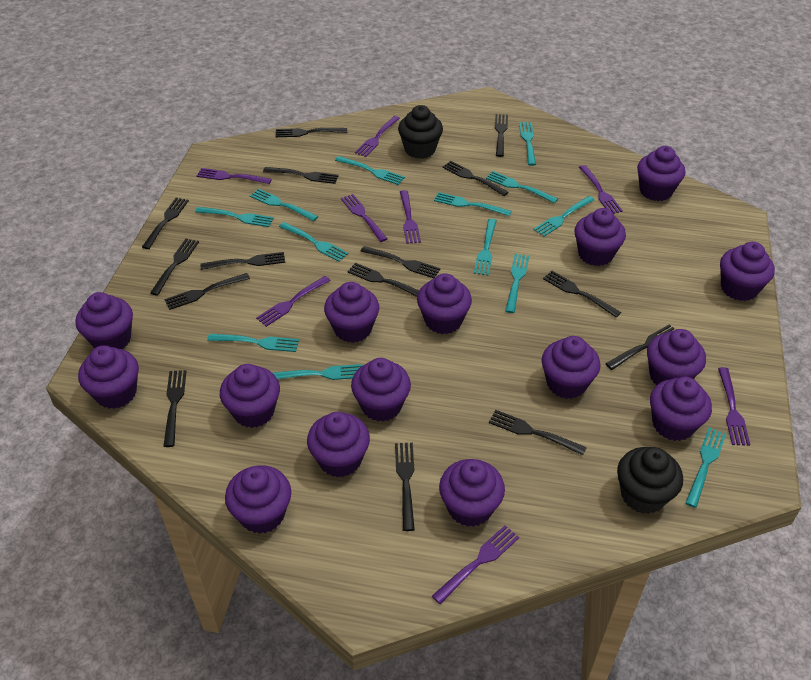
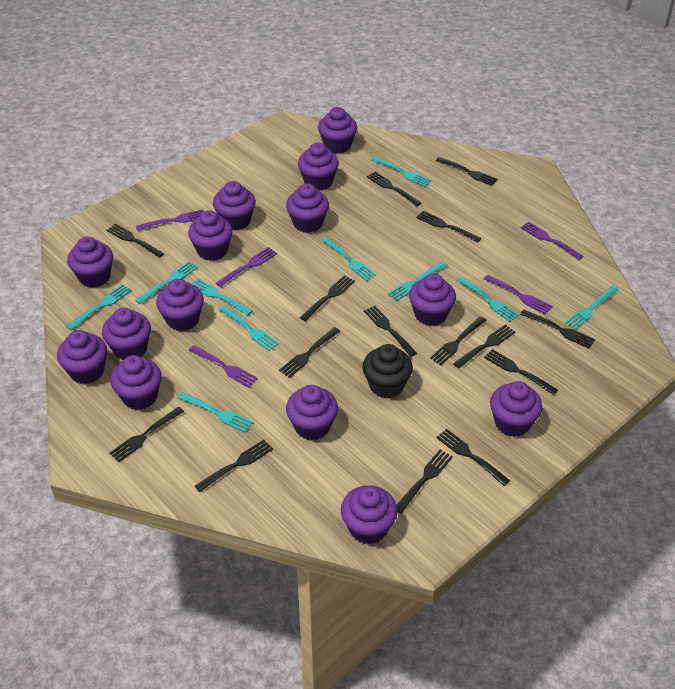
black cupcake: [398,105,443,159] [617,447,683,514] = 2 -> [362,344,413,399] = 1
purple cupcake: [76,292,133,349] [78,345,139,409] [220,364,280,428] [225,465,291,534] [307,412,370,478] [324,282,379,343] [351,358,411,422] [417,273,472,334] [439,459,505,527] [541,336,600,399] [574,208,626,266] [637,146,685,201] [647,329,706,386] [650,377,712,441] [720,242,775,301] = 15 -> [57,330,107,384] [67,237,113,288] [102,308,151,360] [110,355,162,410] [156,279,204,331] [188,210,233,261] [213,181,256,230] [286,183,329,233] [286,385,338,440] [298,143,339,190] [318,107,357,154] [341,485,398,544] [409,274,456,326] [490,381,542,437] = 14
purple fork: [197,168,272,184] [256,276,331,327] [341,194,388,242] [355,116,400,157] [400,190,421,244] [432,525,519,604] [579,165,623,214] [718,367,750,446] = 8 -> [136,209,204,231] [189,345,258,388] [216,247,277,287] [484,275,553,315] [521,222,584,260] = 5
turquoise fork: [195,207,274,227] [207,334,299,352] [250,188,318,221] [273,364,362,380] [279,222,348,262] [335,156,405,185] [434,192,512,216] [474,219,497,275] [486,171,558,203] [505,254,529,313] [519,122,536,166] [534,196,594,237] [685,427,726,508] = 13 -> [66,284,131,330] [135,261,198,304] [177,392,253,433] [192,278,253,316] [219,305,279,351] [322,238,376,281] [372,157,431,187] [387,261,448,301] [456,277,519,322] [565,286,619,330] = 10

